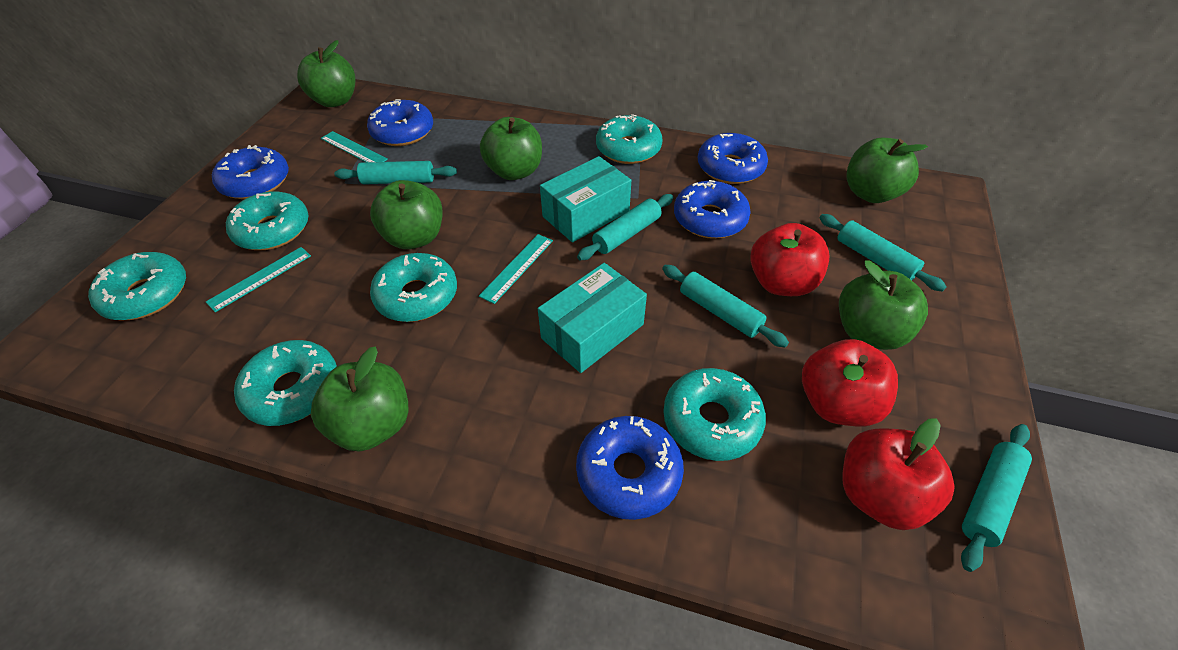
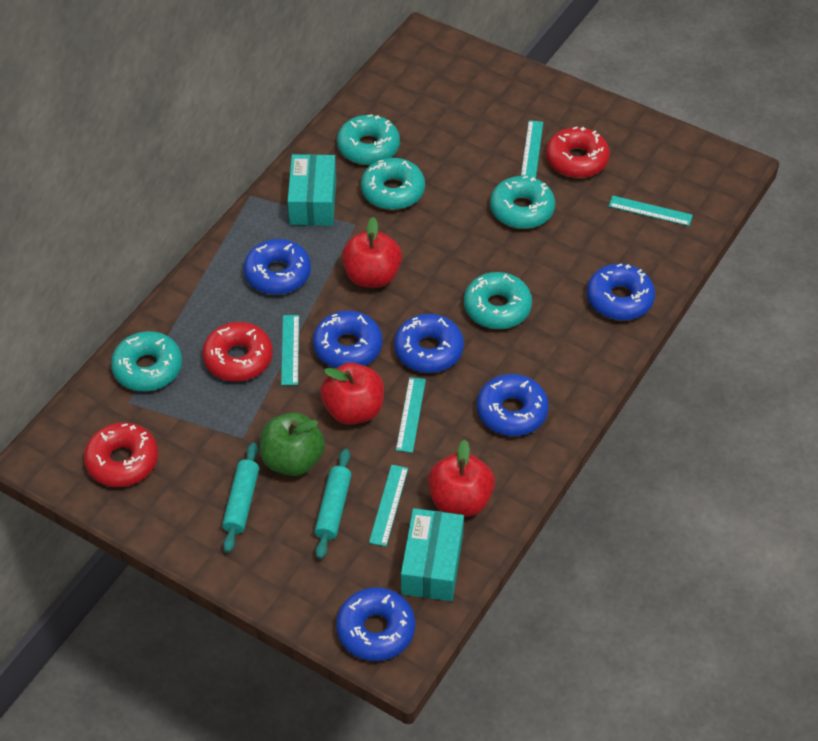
blue donut: [212,145,289,199] [367,99,433,146] [576,416,684,520] [674,180,751,239] [697,133,768,184] = 5 -> [244,239,311,295] [313,311,382,368] [336,587,415,661] [394,314,464,373] [477,374,549,436] [587,264,655,321] = 6
green apple: [297,40,355,107] [311,347,409,452] [370,180,443,249] [480,117,542,180] [839,260,928,350] [846,138,928,203] = 6 -> [260,412,325,476] = 1
red donut: none = 0 -> [84,422,158,487] [202,322,273,382] [546,127,610,178] = 3
turquoise donut: [88,252,186,320] [226,191,309,250] [234,340,337,426] [370,253,457,322] [596,114,663,164] [663,368,766,461] = 6 -> [111,331,182,392] [337,114,400,165] [361,158,425,210] [464,272,532,329] [490,176,555,229] = 5
turquoise rolling pin: [334,161,457,184] [577,194,673,260] [662,265,789,347] [819,214,947,292] [961,424,1032,572] = 5 -> [222,442,259,553] [314,449,352,559] = 2
turquoise ruler: [206,247,311,312] [321,131,388,162] [479,234,553,304] = 3 -> [281,315,299,385] [369,465,408,546] [396,377,426,453] [521,120,543,178] [609,196,693,226] = 5

